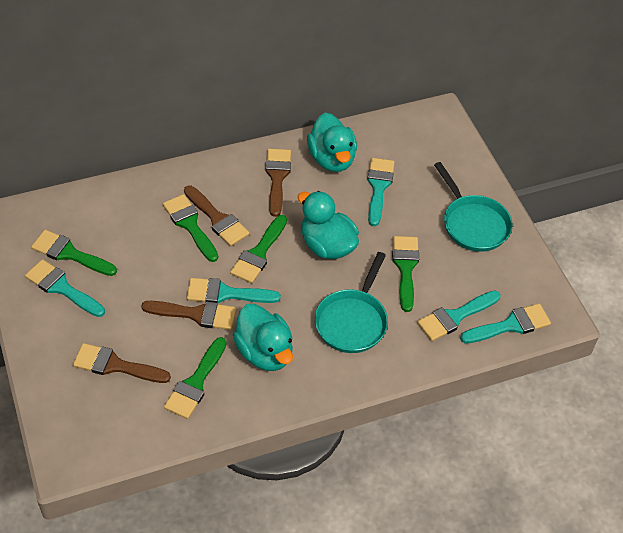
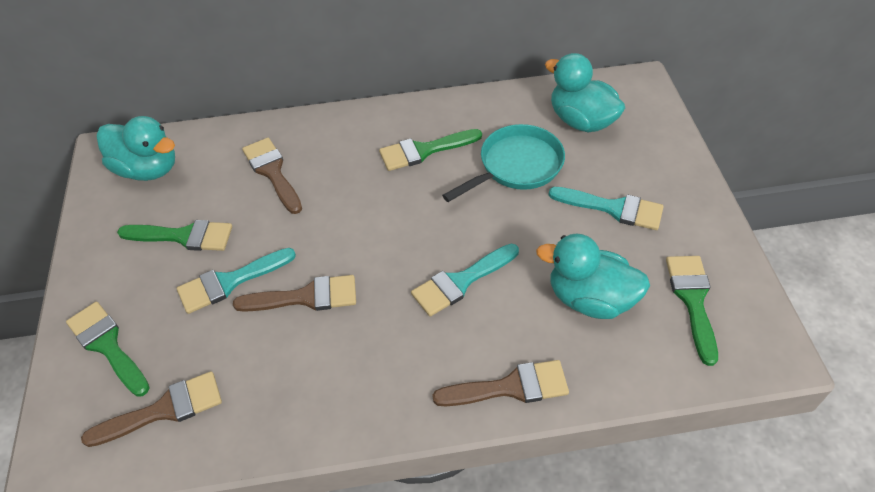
green brush: [31,230,117,276] [163,194,219,262] [164,337,227,419] [230,215,287,283] [392,236,419,312] = 5 -> [66,302,150,397] [117,220,232,251] [379,129,482,171] [666,256,718,366] = 4
turquoise brush: [25,259,105,317] [187,278,281,303] [367,158,395,226] [417,290,501,341] [460,303,551,343] = 5 -> [177,248,296,314] [411,244,519,316] [548,187,664,230] = 3
turquoise pan: [315,252,388,353] [434,162,512,252] = 2 -> [442,124,565,202] = 1

